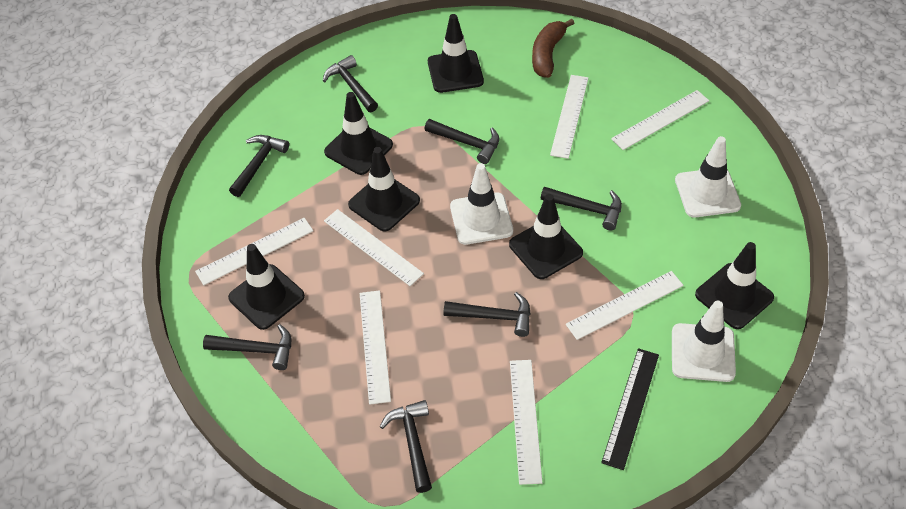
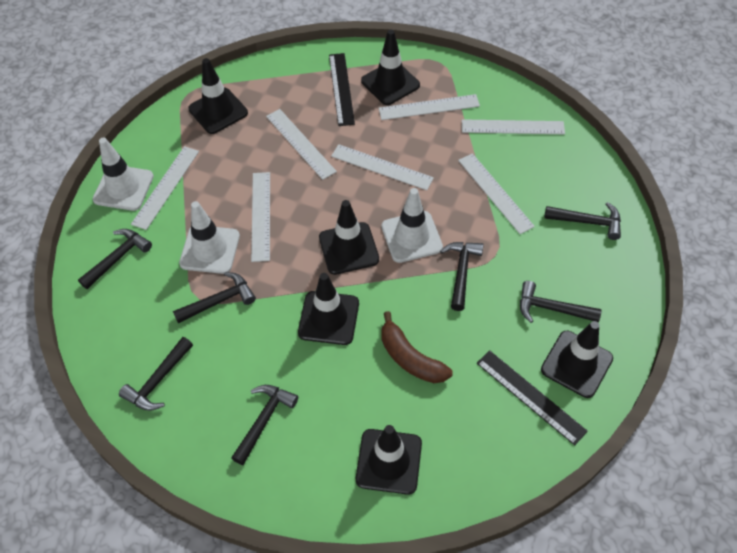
black ruler: [601,348,659,470] = 1 -> [329,53,355,126] [477,350,588,445] = 2

